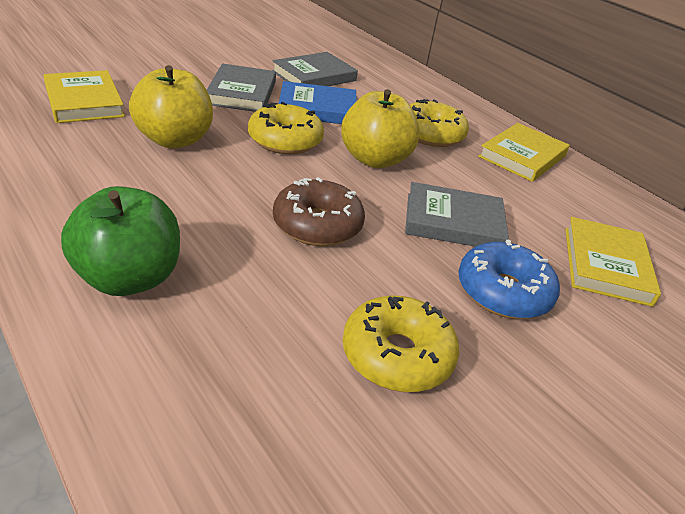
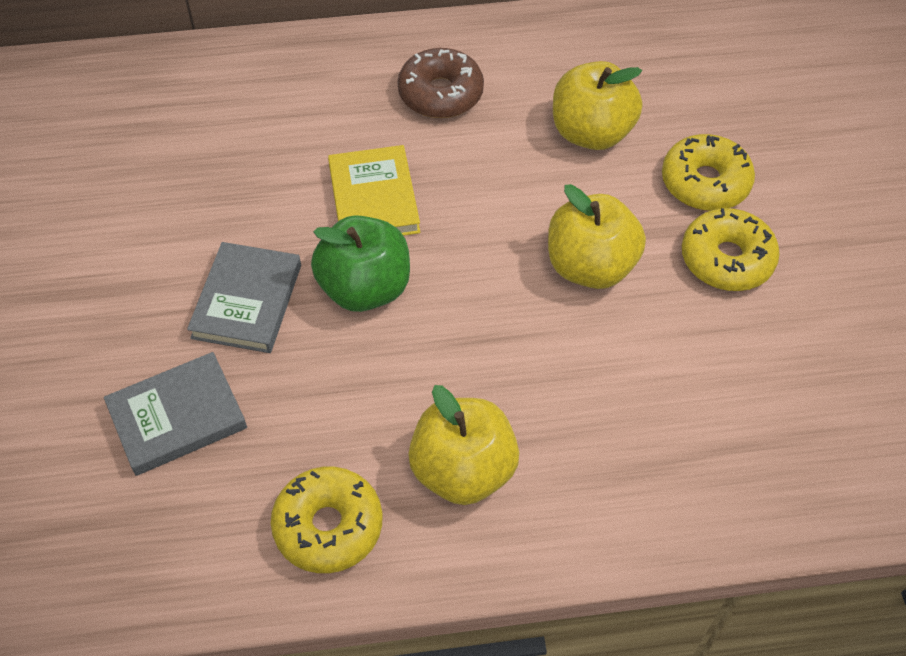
blue book: [279,81,357,124] = 1 -> none = 0
blue donut: [458,240,560,319] = 1 -> none = 0
grey book: [207,63,276,112] [272,52,358,86] [405,182,509,247] = 3 -> [104,352,247,476] [187,242,301,353] = 2
yellow apple: [129,65,213,148] [341,89,420,168] = 2 -> [408,385,519,505] [548,184,646,289] [553,61,642,150] = 3
yellow book: [44,70,125,123] [478,123,570,182] [565,217,661,307] = 3 -> [328,145,420,236] = 1

